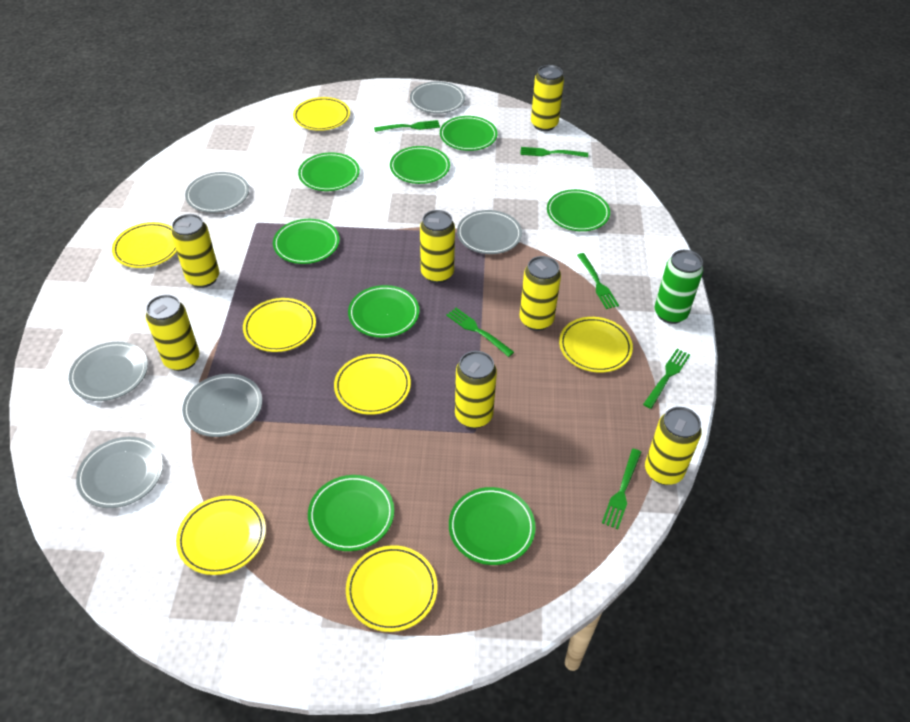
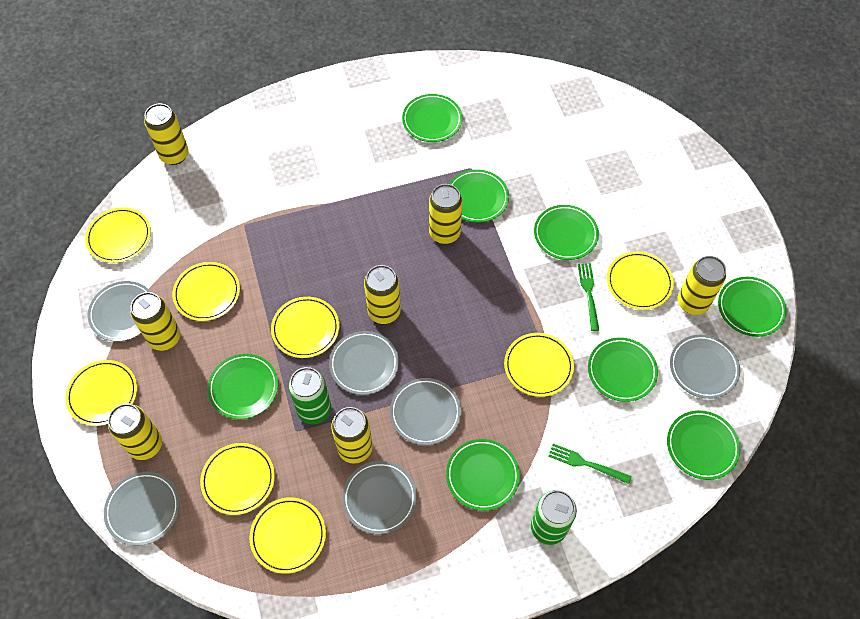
green can: [655,250,703,324] = 1 -> [289,367,331,425] [531,490,577,545] = 2
green fork: [374,120,440,132] [446,308,514,357] [520,147,588,157] [577,253,619,309] [602,449,642,529] [643,349,690,409] = 6 -> [548,444,632,484] [578,263,599,331] = 2
yellow plate: [112,222,177,268] [176,495,266,575] [243,298,316,352] [293,97,350,131] [334,354,411,415] [346,545,438,632] [559,317,633,373] = 7 -> [65,360,137,426] [85,207,151,263] [172,262,240,321] [200,443,275,515] [250,497,326,574] [271,297,339,358] [504,333,574,397] [607,251,674,310] = 8

